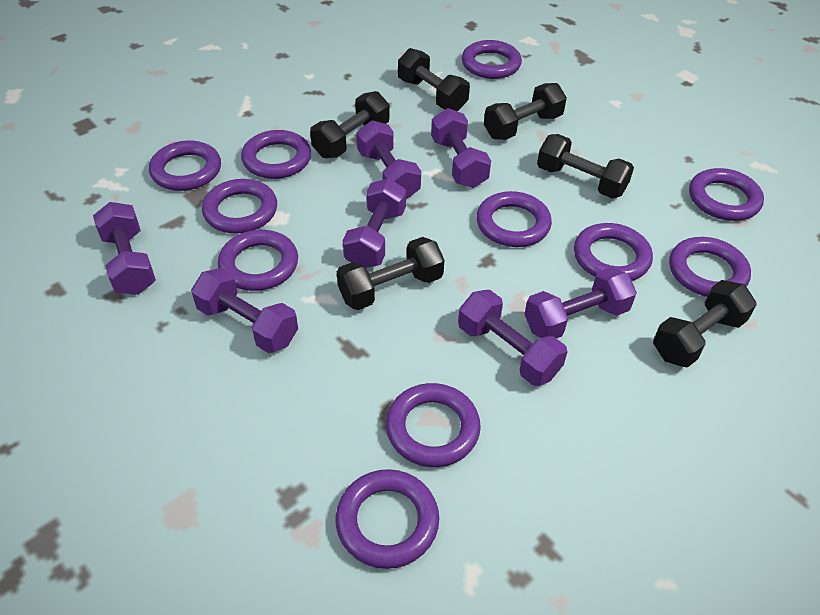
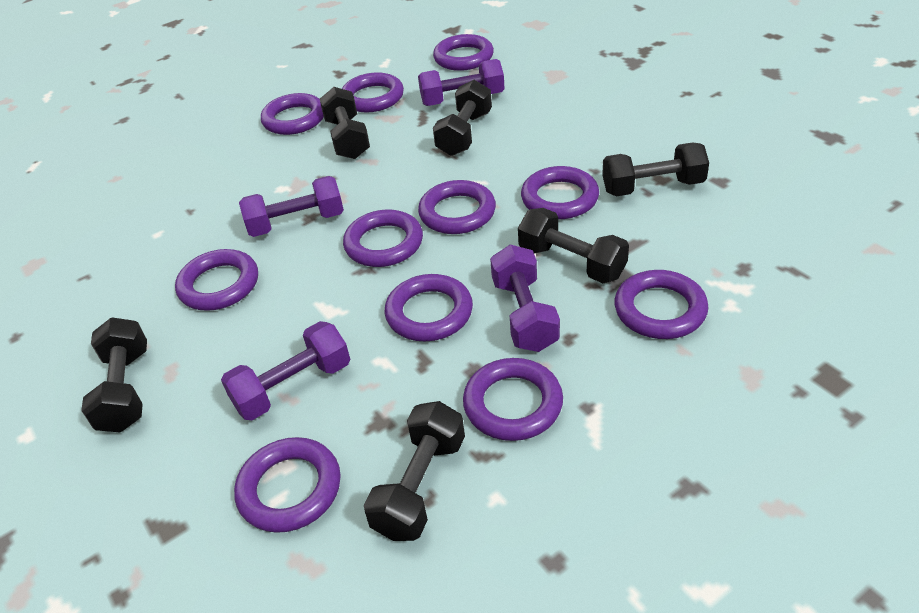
purple dumbbell: [93,202,156,295] [191,268,298,353] [343,178,406,268] [357,120,421,199] [431,108,491,188] [458,290,568,386] [525,267,637,338] = 7 -> [221,321,350,420] [239,176,344,237] [418,59,505,106] [490,245,560,352] = 4

